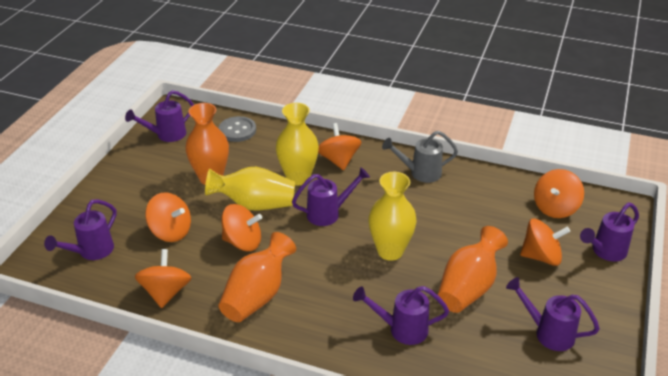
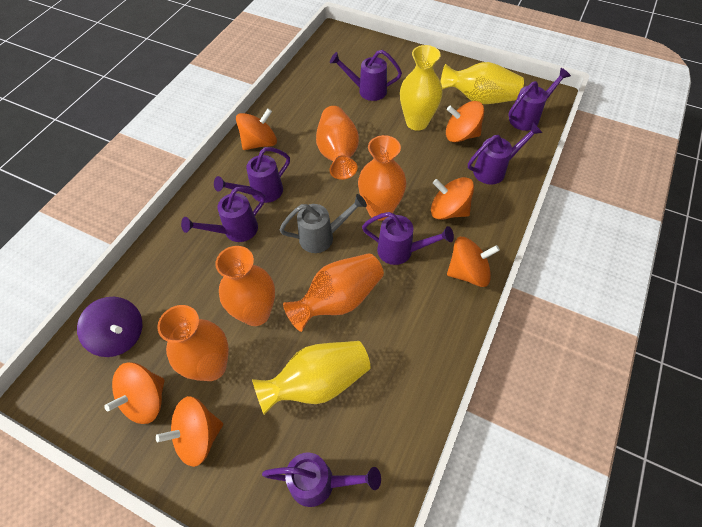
grey button: [219,116,256,142] = 1 -> none = 0
orange vase: [185,103,229,185] [218,232,296,322] [438,226,508,313] = 3 -> [157,305,229,381] [215,246,275,326] [283,253,384,332] [316,106,359,180] [358,135,406,220] = 5
purple spinning top: none = 0 -> [77,297,142,357] = 1
purple watering can: [44,199,117,260] [125,90,194,142] [292,167,370,226] [353,286,449,345] [506,277,600,351] [580,203,639,262] = 6 -> [181,187,265,242] [214,147,290,203] [262,452,381,507] [330,50,402,101] [362,212,454,265] [468,123,542,185] [508,68,571,131] = 7

